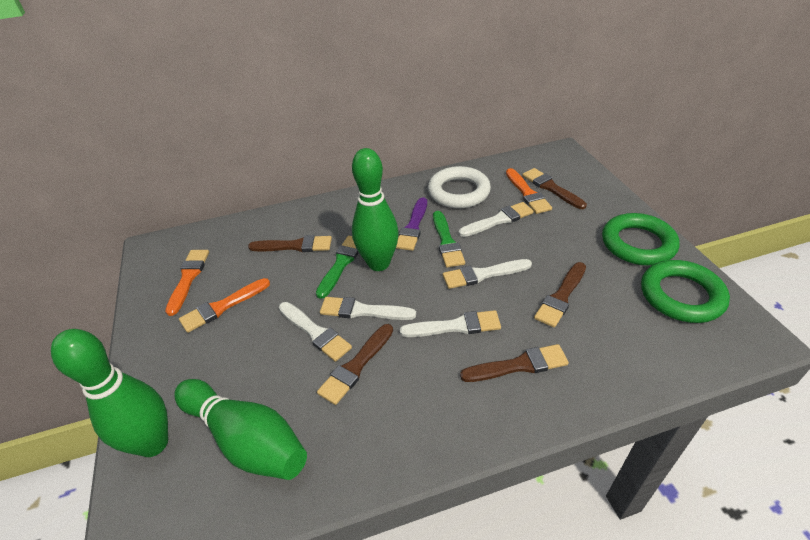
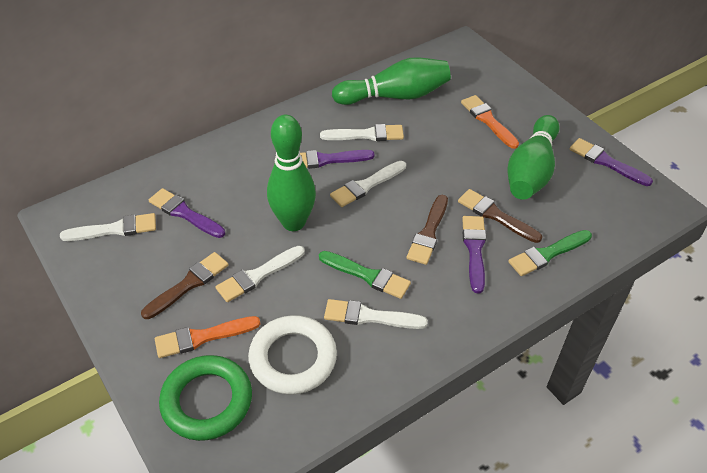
brown brush: [248,235,332,252] [317,324,393,405] [460,344,569,382] [522,168,587,209] [534,262,586,328] = 5 -> [141,252,229,319] [407,195,448,265] [458,189,542,243] = 3
green ring: [602,213,680,266] [641,260,730,323] = 2 -> [159,355,252,441] = 1
orange brush: [165,250,209,316] [179,278,270,333] [506,168,552,214] = 3 -> [155,316,261,358] [461,95,519,149] = 2
purple brush: [396,197,427,251] = 1 -> [149,188,225,238] [300,150,375,169] [462,216,486,293] [570,138,653,186] = 4

